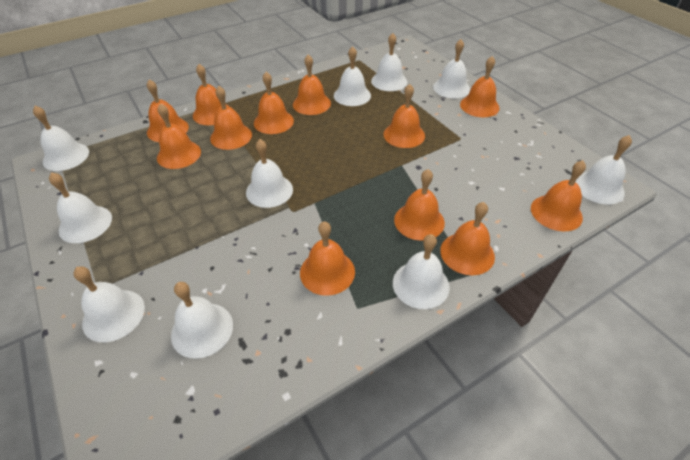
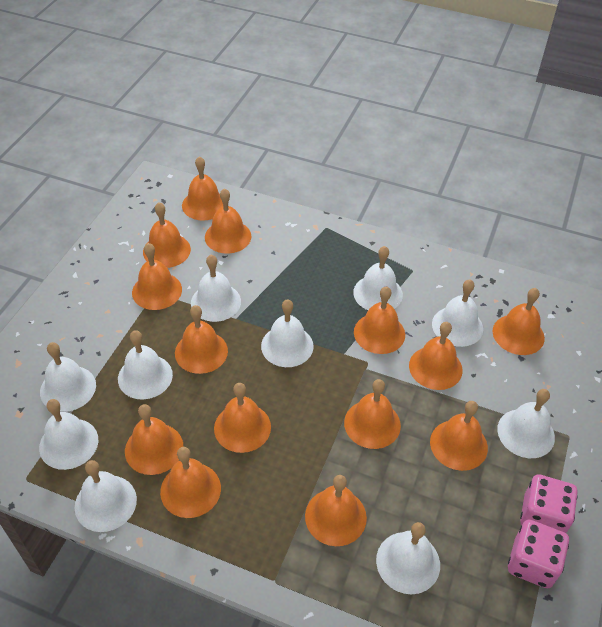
orange bell: [147,79,189,142] [157,103,201,169] [193,64,230,125] [210,86,252,150] [254,72,294,134] [293,54,331,115] [300,221,355,296] [384,84,425,148] [394,169,445,241] [440,202,495,275] [460,56,500,117] [531,160,586,231] = 12 -> [125,404,183,475] [132,243,182,310] [143,202,191,268] [160,447,221,518] [175,305,228,374] [182,156,223,221] [205,188,252,254] [214,383,271,453] [305,475,367,546] [344,379,401,449] [354,286,405,354] [409,322,462,390] [430,401,488,471] [493,288,545,355] = 14
pink dice: none = 0 -> [508,520,569,588] [520,474,578,533] = 2

